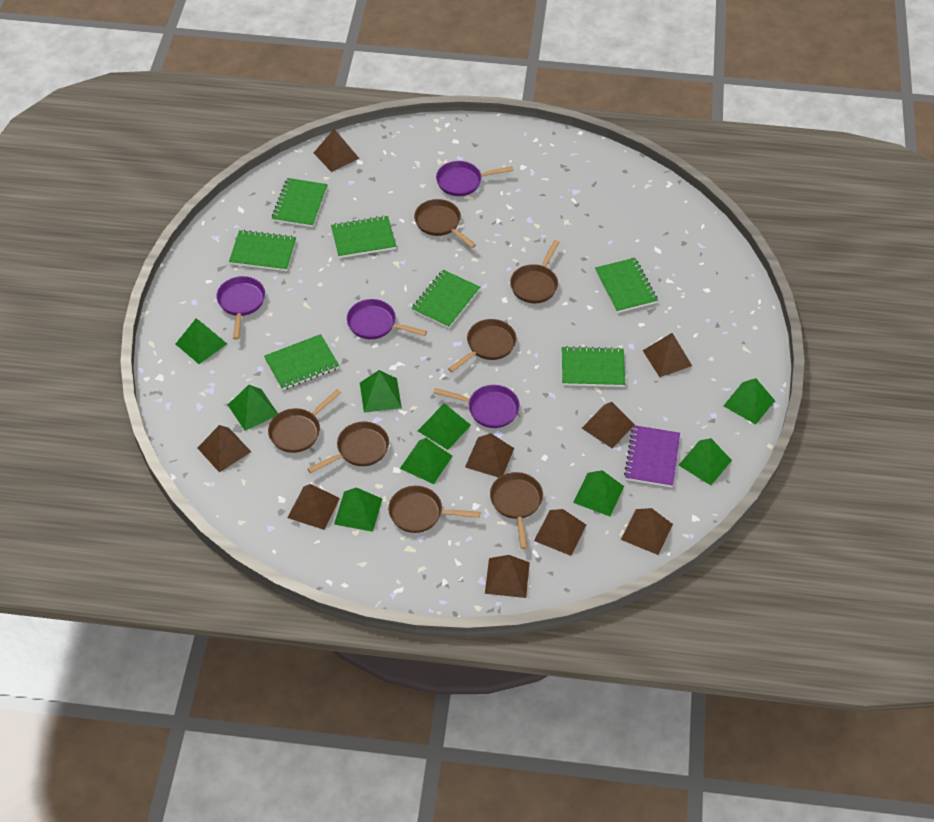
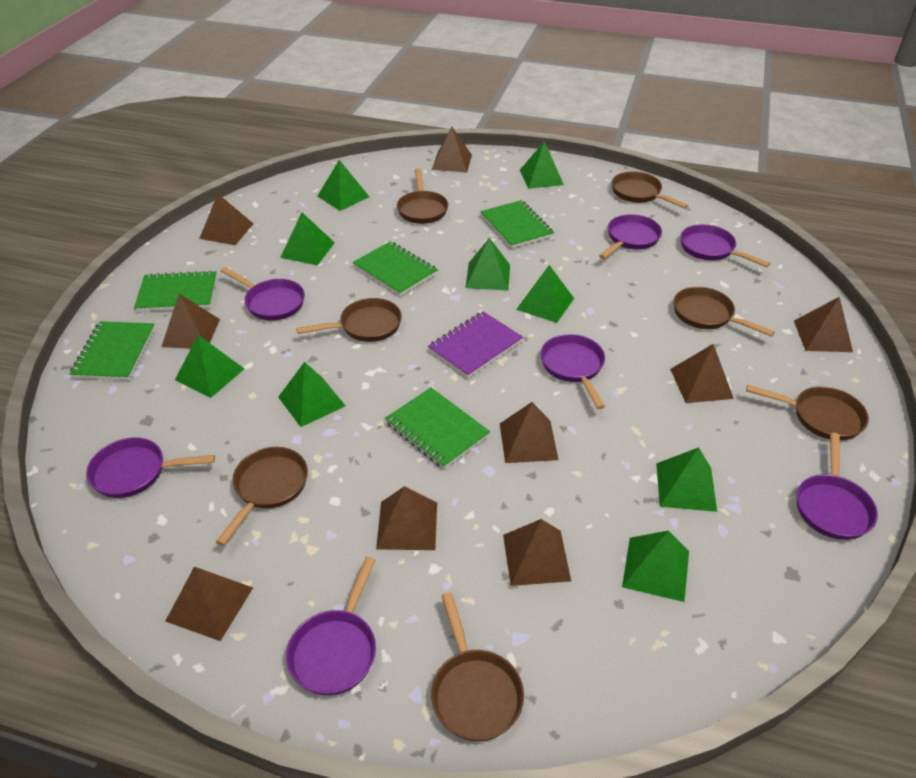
green notebook: [229,230,296,271] [264,334,339,390] [272,178,328,227] [331,216,396,258] [411,270,480,328] [562,346,625,387] [595,258,658,313] = 7 -> [70,321,155,380] [134,270,217,312] [353,241,438,296] [385,387,490,469] [480,200,554,249] = 5
purple pan: [217,276,265,340] [347,299,427,339] [433,385,520,428] [436,161,514,196] = 4 -> [86,437,215,498] [220,267,305,321] [286,557,376,696] [541,334,605,409] [599,214,662,259] [680,224,771,267] [797,433,878,540] = 7

